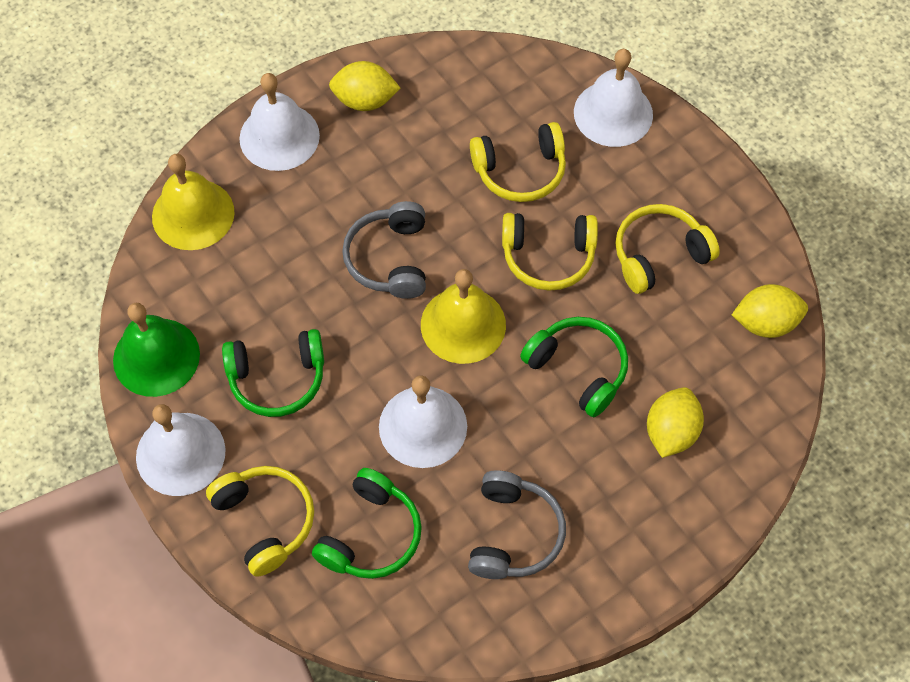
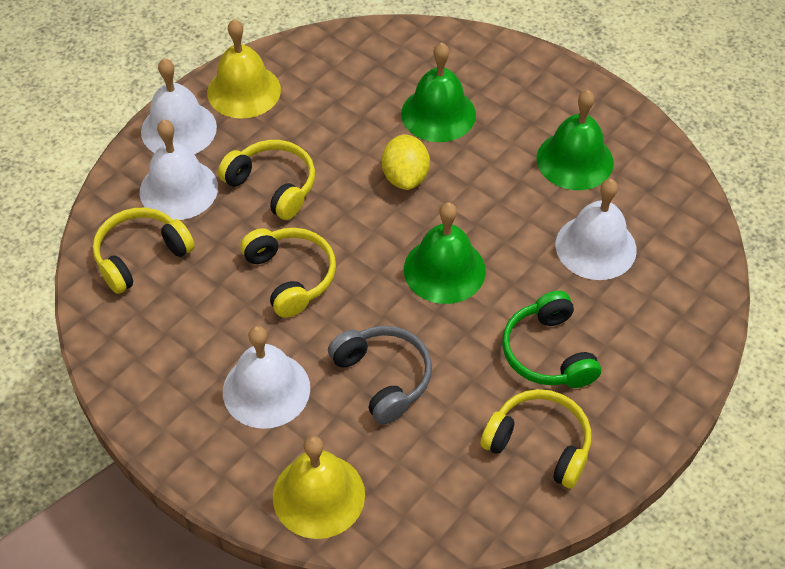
green bell: [113,303,200,397] = 1 -> [401,42,476,142] [404,202,486,304] [537,90,614,190] = 3
green headphones: [222,329,324,417] [312,468,422,579] [520,317,628,417] = 3 -> [502,291,601,388] = 1
grey headphones: [342,201,426,299] [468,470,566,579] = 2 -> [328,326,432,425] = 1
yellow lemon: [329,61,400,111] [647,387,704,458] [732,284,808,338] = 3 -> [382,134,430,190] = 1

